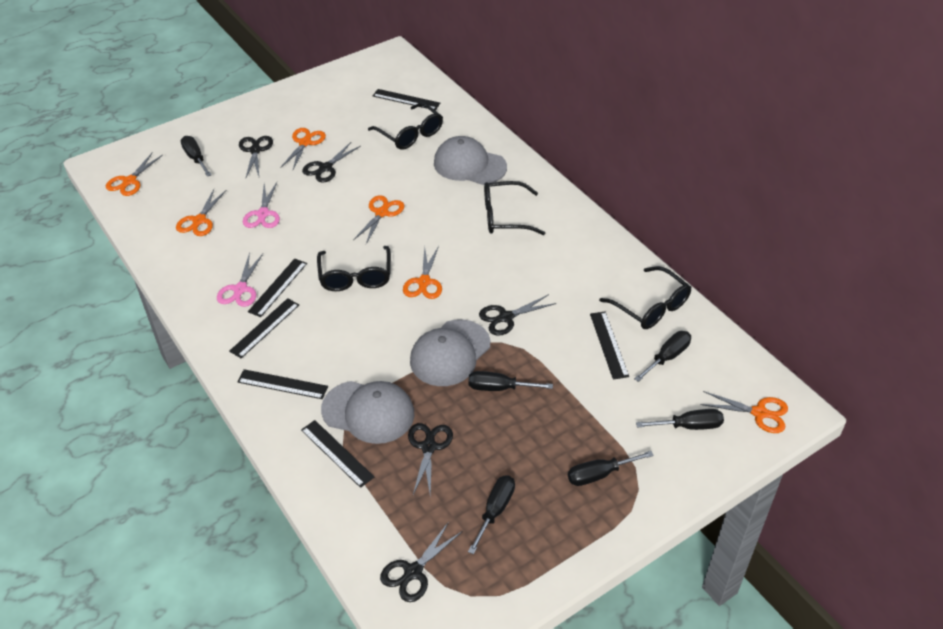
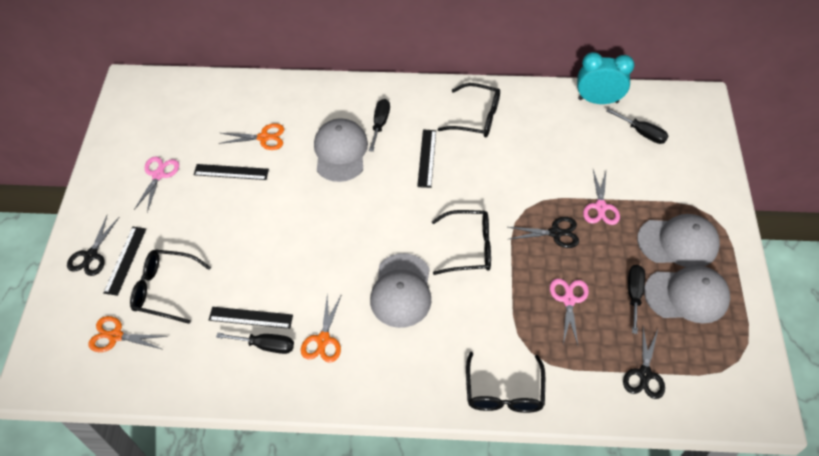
black ruler: [229,298,299,358] [237,369,328,399] [248,259,307,317] [301,420,374,488] [373,89,440,110] [590,312,629,380] = 6 -> [103,227,146,296] [194,164,269,180] [209,307,293,329] [417,129,436,188] = 4
black scissors: [239,136,273,177] [302,142,360,183] [380,522,463,602] [408,423,453,496] [479,294,557,336] = 5 -> [67,216,119,276] [508,217,579,248] [623,328,665,399] = 3
black screwdriver: [180,136,211,177] [468,371,553,391] [468,475,515,554] [568,451,654,486] [634,331,691,382] [636,409,724,430] = 6 -> [216,333,294,354] [369,99,390,152] [607,108,668,144] [628,265,645,334] = 4
grey cap: [321,381,414,444] [410,320,490,386] [434,136,507,185] = 3 -> [314,118,368,182] [370,253,431,328] [637,214,720,267] [644,265,730,324] = 4
orange scissors: [106,152,163,196] [176,189,226,236] [280,128,326,170] [353,195,405,244] [403,246,442,299] [700,391,788,433] = 6 -> [88,316,168,352] [218,123,284,150] [301,294,342,363] = 3
pink scissors: [217,252,263,307] [243,182,280,228] = 2 -> [134,156,179,212] [550,279,589,345] [583,170,620,225] = 3
turquoise clock: none = 0 -> [577,52,635,104] = 1

